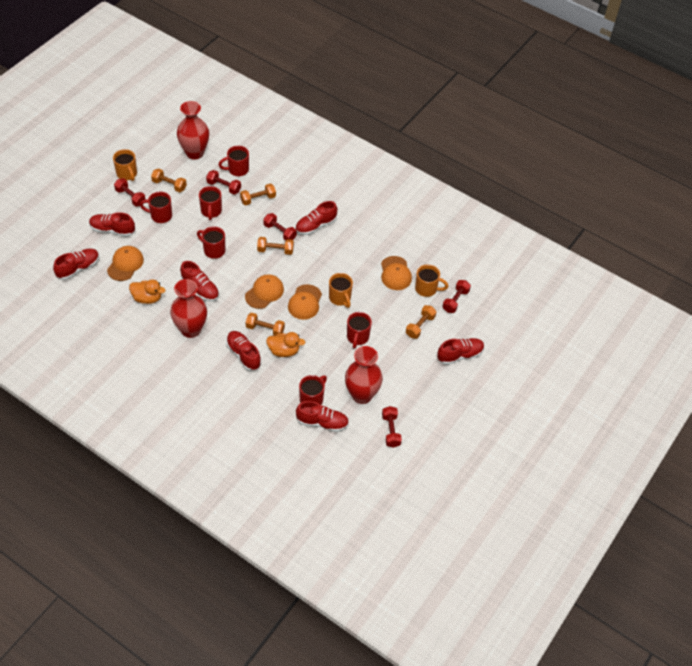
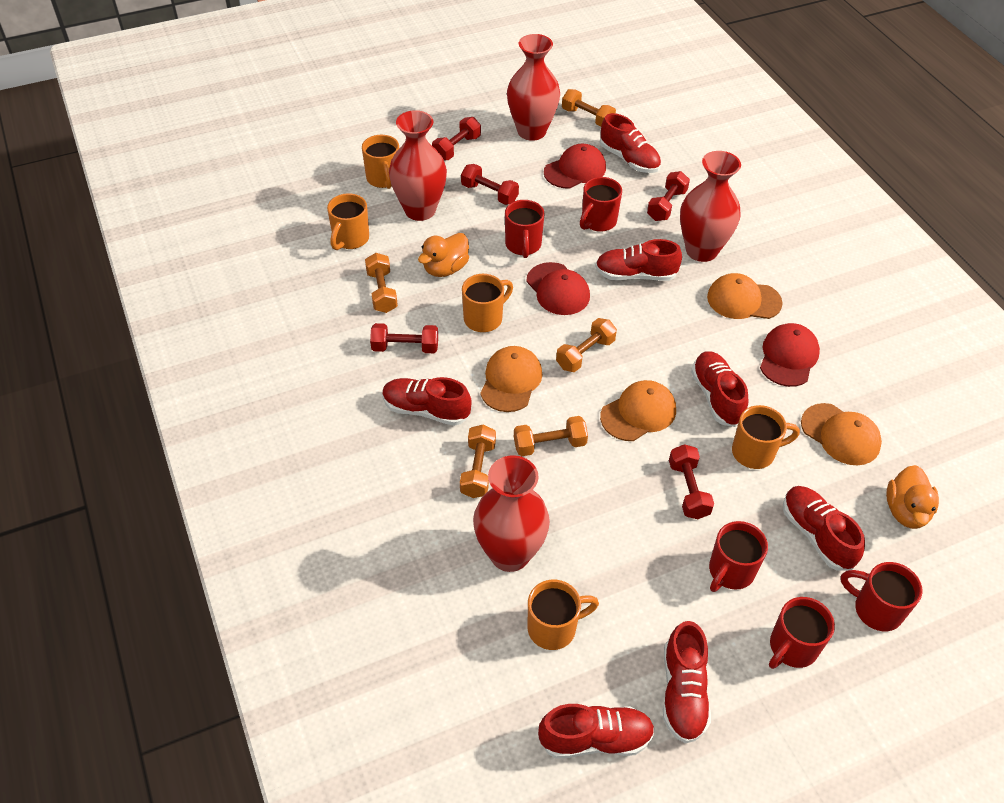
orange mug: [113,149,137,181] [329,273,353,308] [415,264,448,297] = 3 -> [327,193,369,250] [362,135,399,189] [462,274,513,332] [528,580,599,650] [732,405,800,469] = 5
red cap: none = 0 -> [526,262,590,315] [544,144,606,189] [760,323,820,387] = 3
red mug: [140,192,172,223] [197,226,225,259] [199,186,222,220] [219,146,249,176] [299,375,327,405] [347,312,372,349] = 6 -> [505,200,544,258] [580,177,622,232] [709,521,768,592] [769,597,835,669] [841,562,923,631] = 5
red vase: [170,279,207,338] [177,101,209,159] [345,346,383,404] = 3 -> [389,110,447,221] [473,455,550,572] [507,34,560,141] [680,151,741,262] = 4

